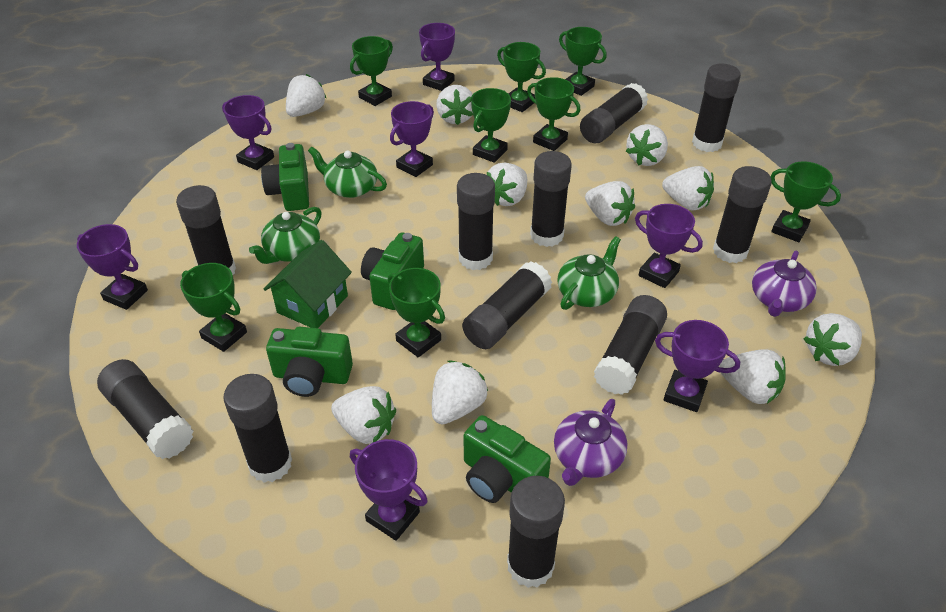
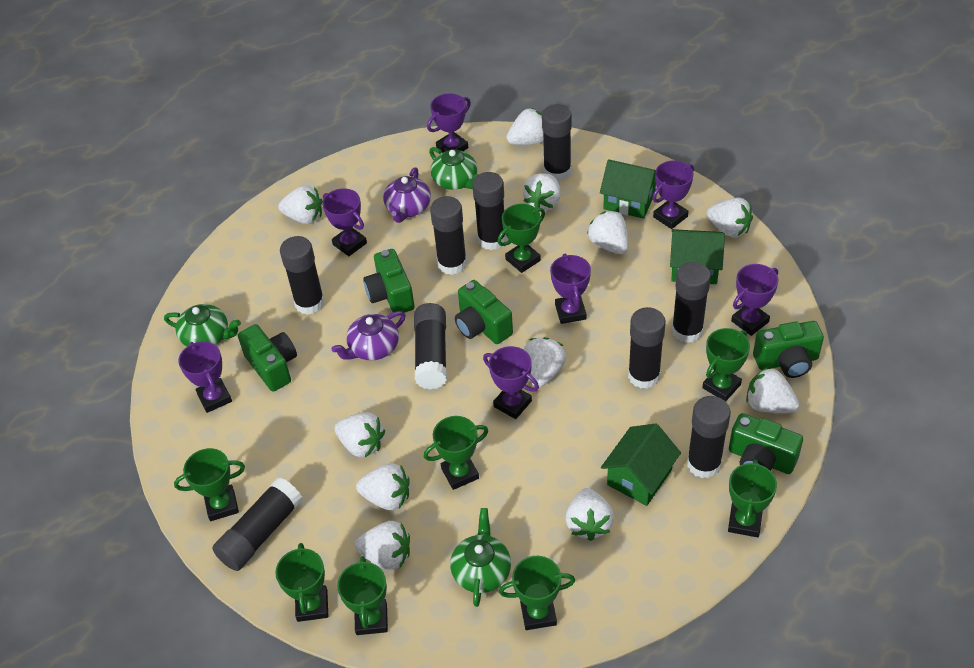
black glue stick: [97,359,193,459] [176,185,236,275] [223,374,292,482] [457,173,495,270] [462,261,552,349] [507,476,565,588] [530,151,572,247] [580,83,648,143] [594,295,667,395] [692,64,741,152] [713,166,772,263] = 11 -> [212,478,303,571] [280,236,325,315] [414,303,447,389] [430,196,467,275] [472,172,507,250] [542,104,572,181] [628,307,666,389] [672,262,711,343] [687,396,731,478] = 9
green camera: [261,143,309,211] [266,327,353,397] [361,232,424,310] [463,415,551,503] = 4 -> [238,324,297,392] [363,249,414,313] [455,280,513,344] [729,413,803,474] [753,321,824,378] = 5
green house: [264,240,352,328] = 1 -> [600,159,656,219] [601,423,681,506] [670,229,725,284] = 3
white strawberry: [286,74,326,117] [331,386,396,444] [432,361,488,424] [436,85,473,125] [486,163,527,206] [585,181,635,226] [626,124,668,166] [662,166,714,211] [719,349,786,404] [804,313,862,366] = 10 -> [278,185,322,224] [335,412,385,457] [355,521,410,570] [356,463,410,510] [506,108,544,145] [523,173,561,211] [524,337,566,387] [565,488,614,541] [587,210,628,254] [707,197,753,238] [746,367,799,413] = 11

